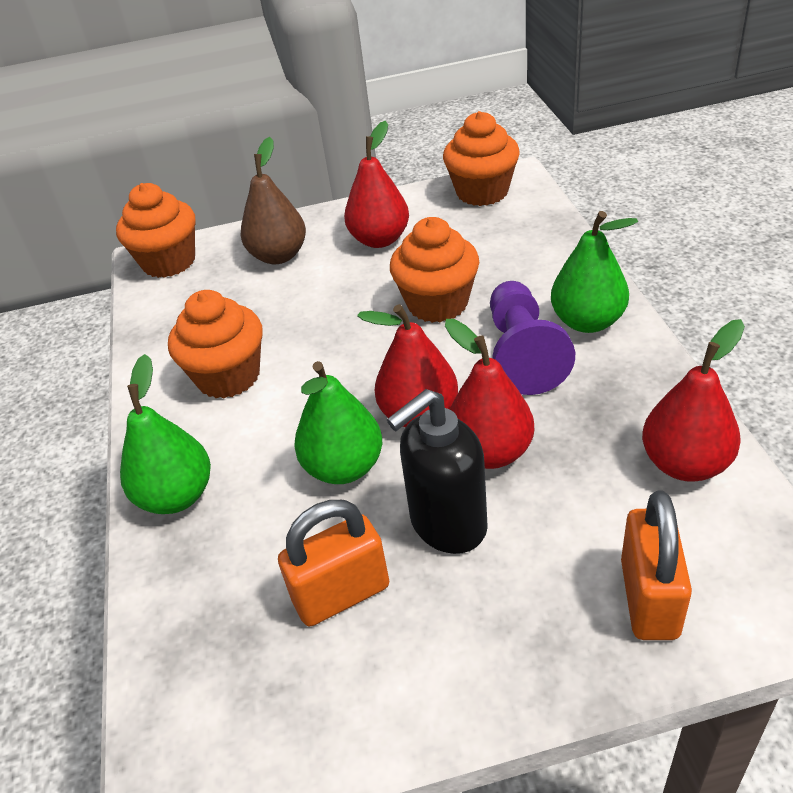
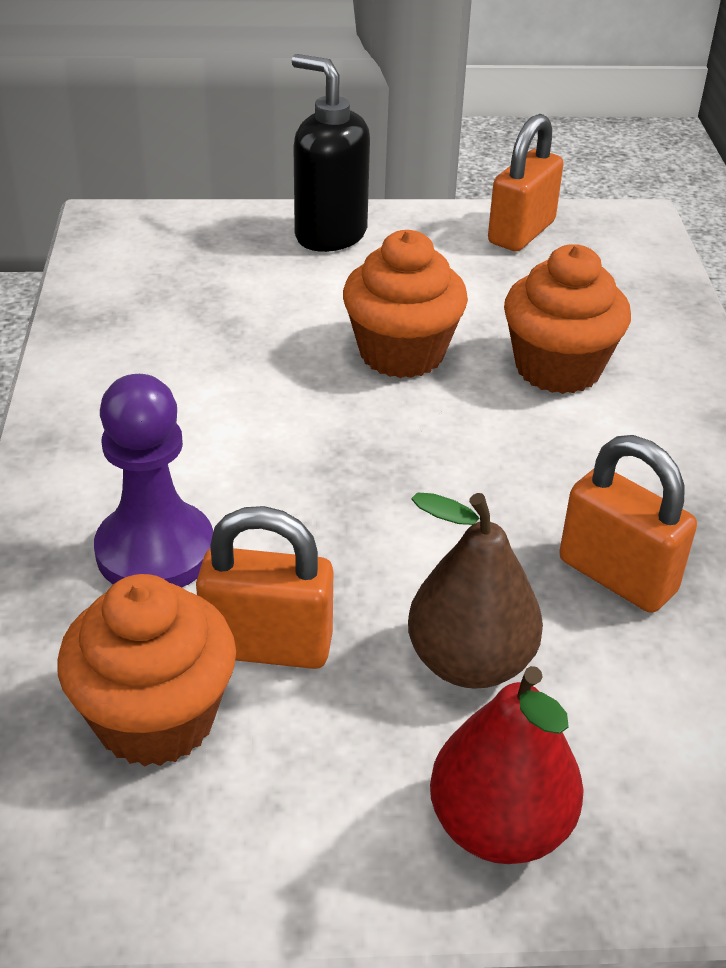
green pear: [120,354,211,514] [294,361,382,484] [551,211,638,333] = 3 -> none = 0
orange cupcake: [116,183,195,278] [168,290,263,398] [390,217,479,323] [443,111,520,206] = 4 -> [57,574,236,767] [343,230,468,378] [504,244,631,394] = 3
orange padlock: [278,500,389,626] [621,491,692,640] = 2 -> [196,506,333,669] [488,114,564,251] [559,435,697,613] = 3
red pear: [344,121,409,248] [357,304,458,427] [445,319,534,469] [642,319,745,481] = 4 -> [430,666,584,864] = 1

